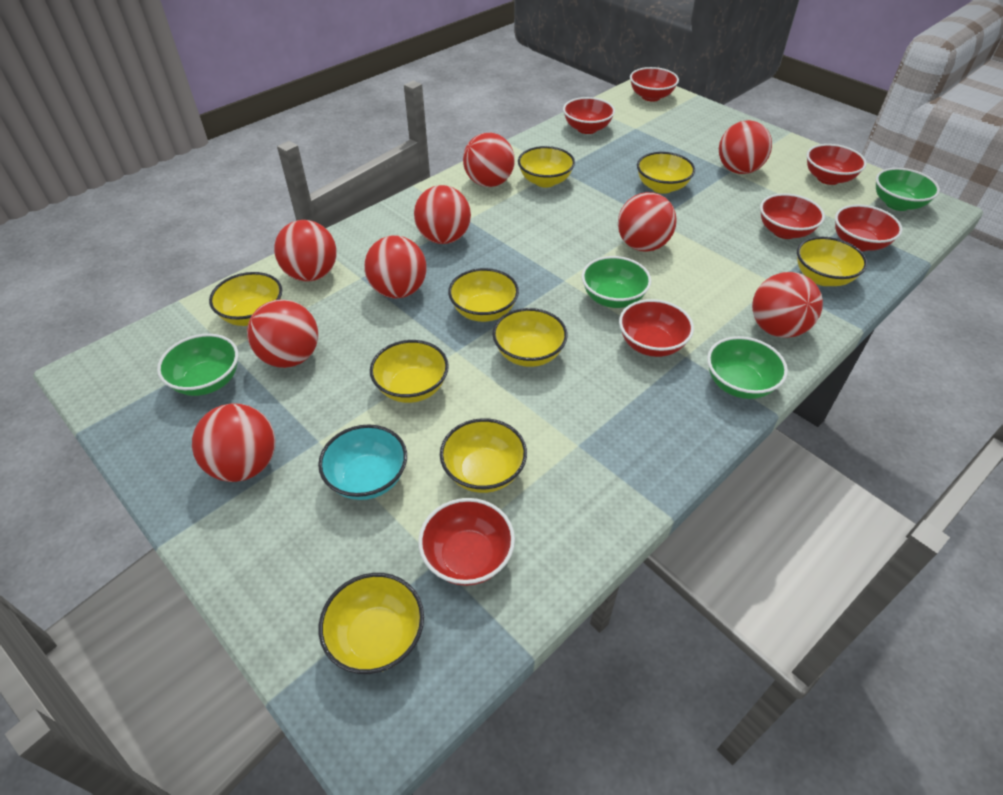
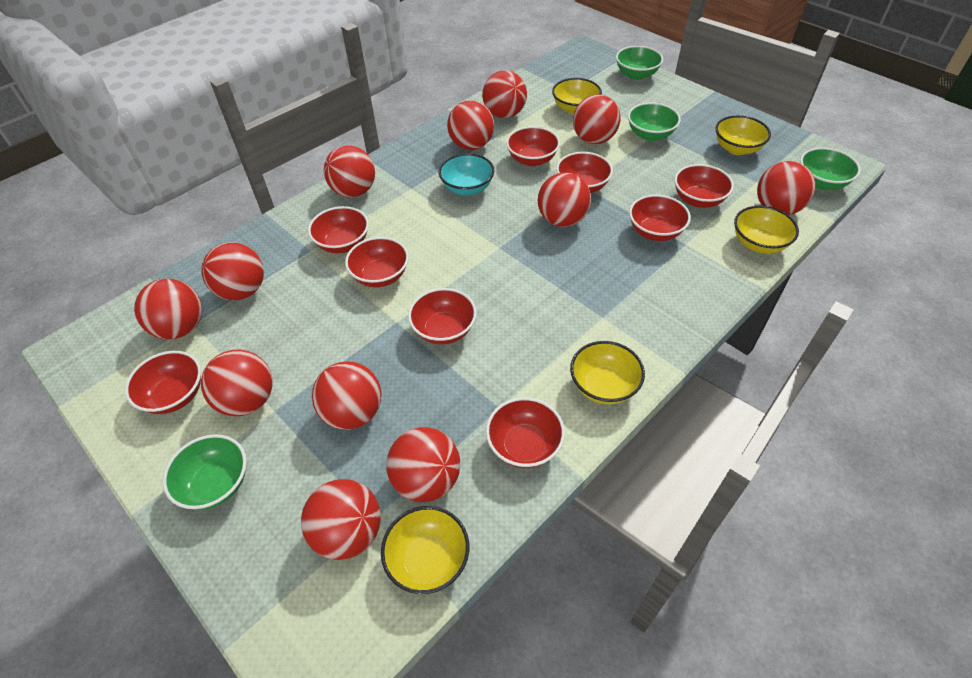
red ball: [192,403,275,482] [247,299,318,368] [274,220,337,281] [364,235,427,298] [414,185,471,244] [463,133,515,187] [618,192,677,252] [719,120,772,174] [752,272,823,338] = 9 -> [134,279,202,339] [201,242,264,300] [201,350,272,416] [301,479,381,560] [312,361,382,430] [324,146,375,197] [386,427,460,502] [447,100,494,150] [482,71,527,118] [538,172,591,227] [573,94,620,144] [757,161,816,215] = 12
red bowl: [418,498,515,586] [563,97,615,134] [619,299,694,357] [630,67,679,102] [760,193,825,239] [807,144,867,185] [835,204,902,251] = 7 -> [125,351,201,414] [308,206,369,253] [345,237,409,287] [408,288,476,345] [486,397,565,468] [506,126,560,166] [556,152,613,193] [629,195,691,241] [674,164,734,208] = 9
yellow bowl: [209,272,282,326] [318,573,424,674] [370,340,449,403] [440,418,527,493] [448,268,519,322] [492,308,568,367] [518,146,575,188] [637,152,695,194] [797,237,867,286] = 9 -> [381,506,469,594] [552,78,602,114] [570,341,645,404] [715,115,771,155] [734,206,799,254] = 5

